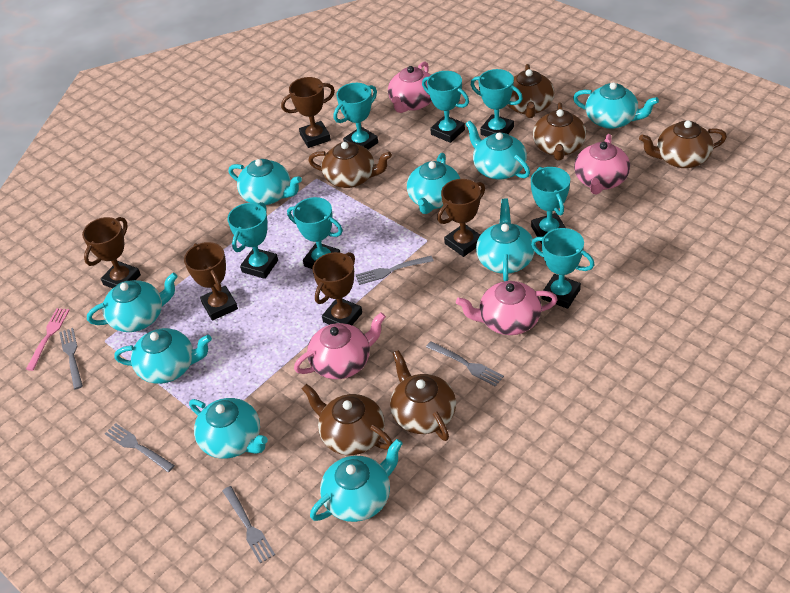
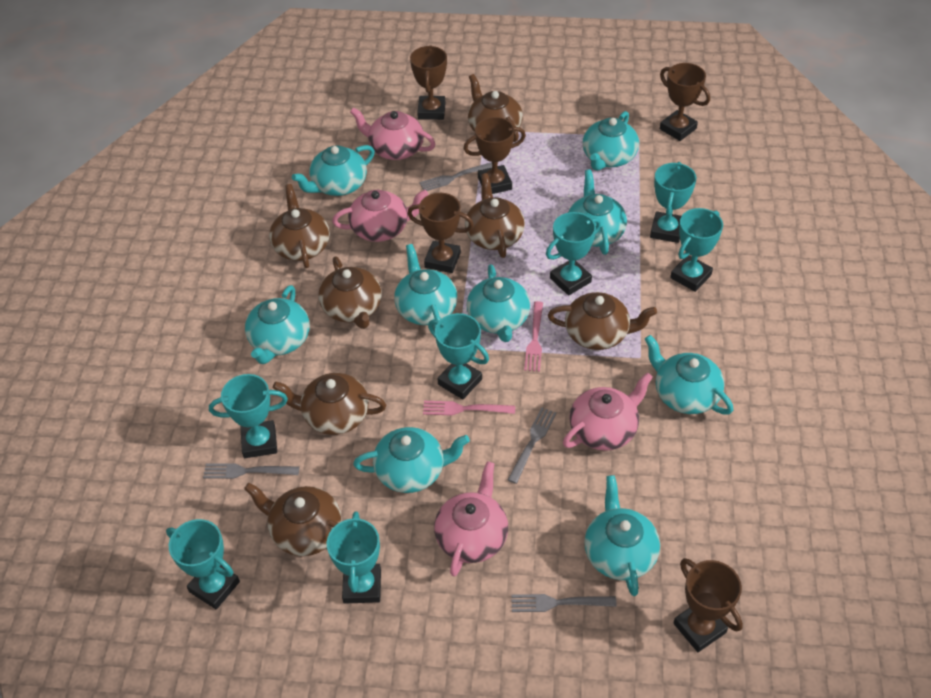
brown teapot: [302,384,393,455] [308,142,392,188] [390,350,456,441] [507,64,555,118] [533,102,586,160] [639,120,727,168] = 6 -> [244,483,342,556] [269,184,330,268] [273,373,386,435] [318,256,382,329] [465,173,525,258] [468,74,523,142] [548,292,657,350] = 7
grey fork: [59,328,83,389] [105,423,175,472] [223,486,275,563] [356,256,433,285] [426,341,504,387] = 5 -> [203,463,299,479] [419,162,492,191] [508,408,557,484] [511,594,617,612] = 4
pink fork: [26,308,69,371] = 1 -> [423,401,515,416] [524,301,543,372] = 2

